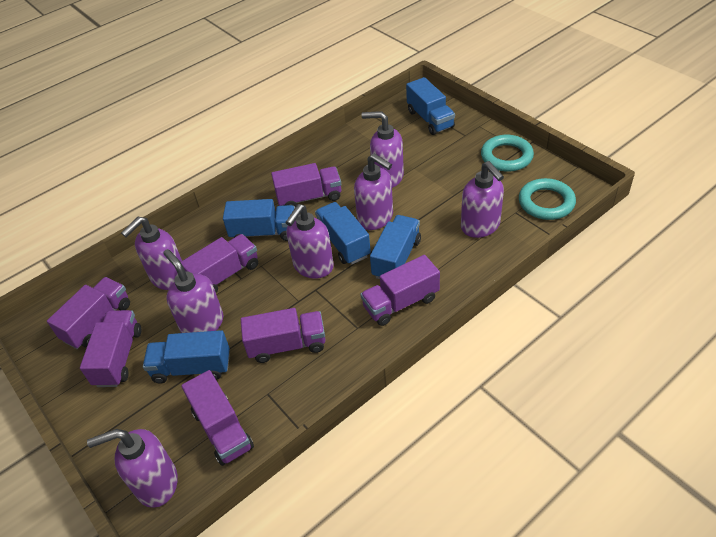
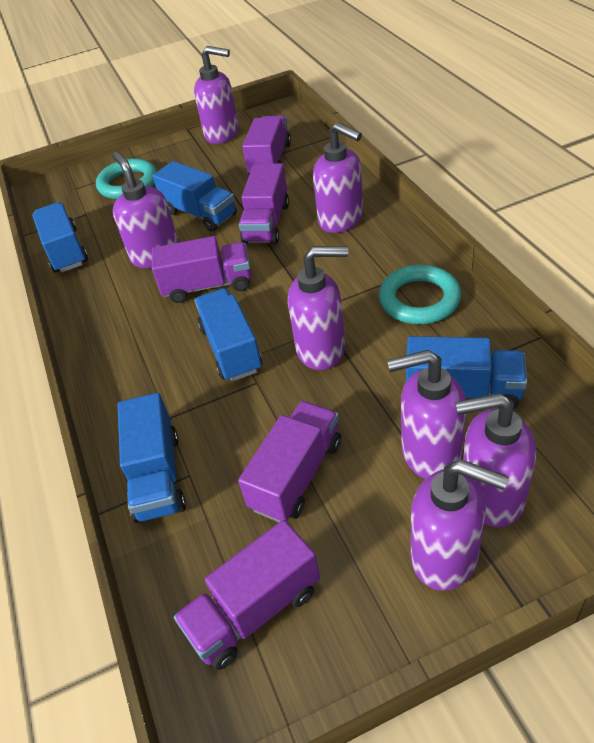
purple truck: [47,277,130,349] [80,310,141,387] [181,234,258,293] [181,370,254,466] [241,308,325,363] [271,163,341,207] [360,255,440,326] = 7 -> [152,236,252,303] [174,520,320,670] [238,401,341,522] [239,163,289,244] [242,116,291,175] = 5

